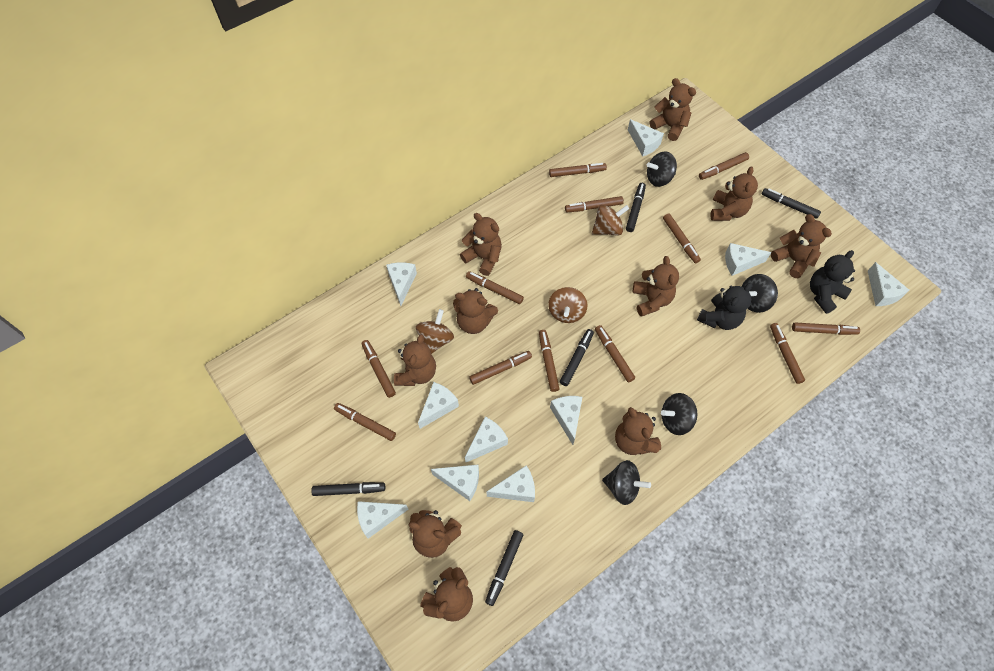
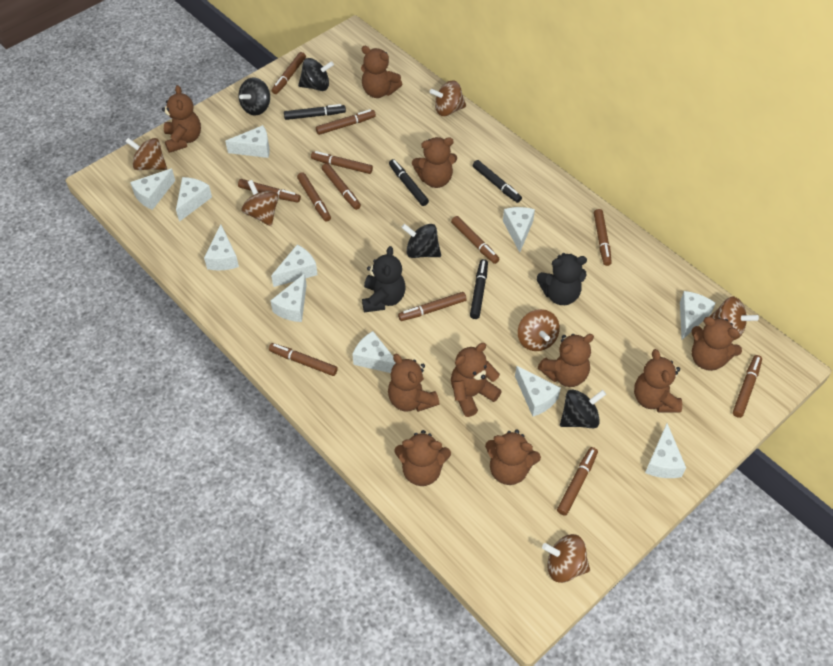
black marker: [311,482,385,496] [485,530,523,606] [560,329,594,386] [626,183,646,232] [762,188,821,219] = 5 -> [284,104,346,120] [389,159,429,206] [470,259,488,319] [473,160,522,203] = 4
brown spinning top: [416,309,454,354] [548,287,587,323] [592,205,629,236] = 3 -> [125,138,167,170] [242,180,279,226] [429,80,466,116] [518,309,560,351] [542,534,590,583] [709,297,759,340] = 6
white cheese: [357,501,408,539] [386,262,417,306] [418,382,459,429] [431,465,479,501] [465,417,508,463] [487,465,535,502] [550,396,582,445] [628,119,664,157] [725,243,771,276] [868,262,909,306] = 10 -> [130,169,175,210] [176,177,212,222] [204,224,239,271] [225,125,270,158] [270,273,307,322] [271,245,318,287] [352,331,396,373] [503,207,535,252] [515,366,561,416] [645,423,686,478] [680,291,716,340] = 11

